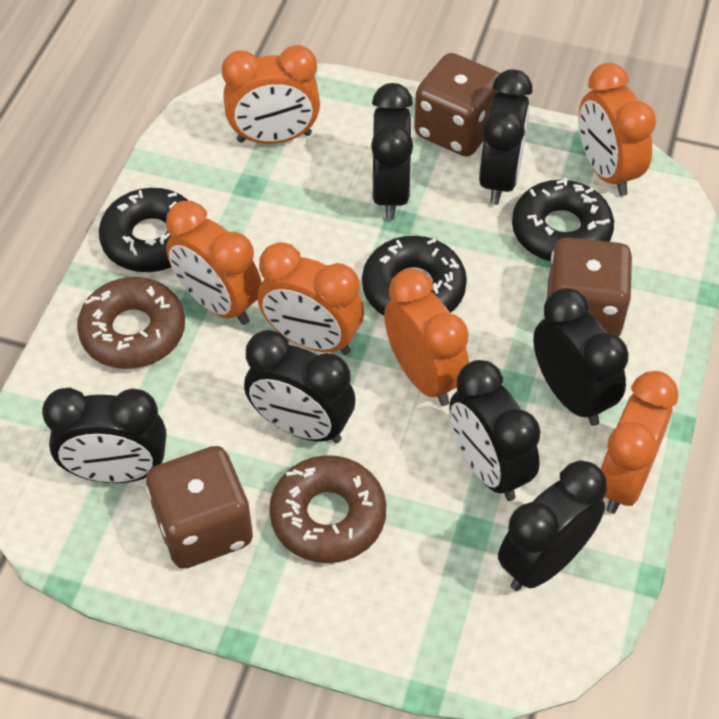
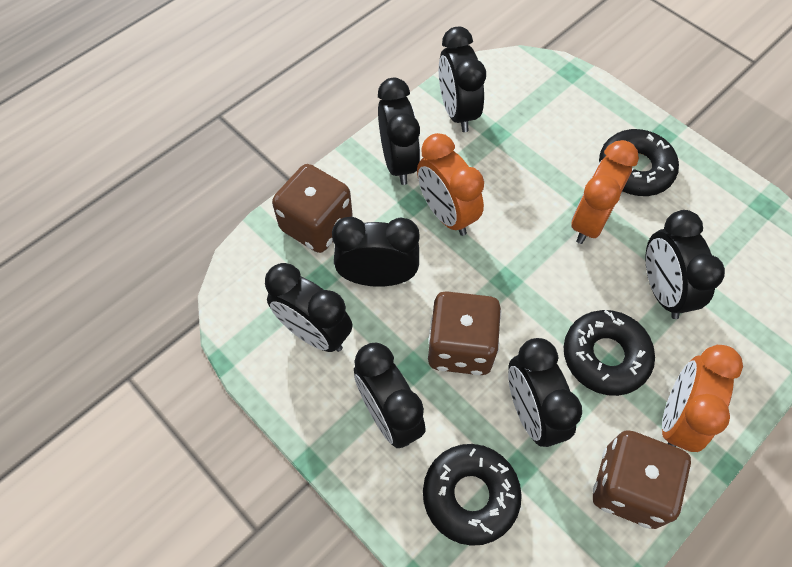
brown donut: [77,277,185,369] [269,455,386,563] = 2 -> none = 0
orange clock: [166,201,262,325] [222,45,320,144] [257,242,364,355] [384,269,469,406] [579,63,656,196] [600,371,678,514] = 6 -> [417,133,484,236] [571,140,639,244] [662,345,743,452] = 3

